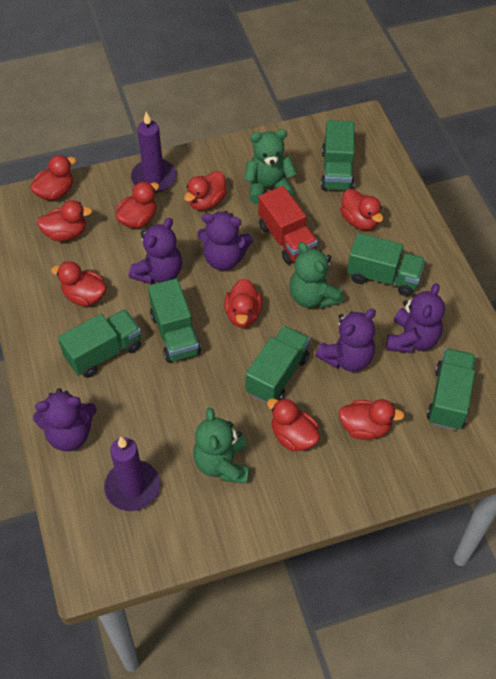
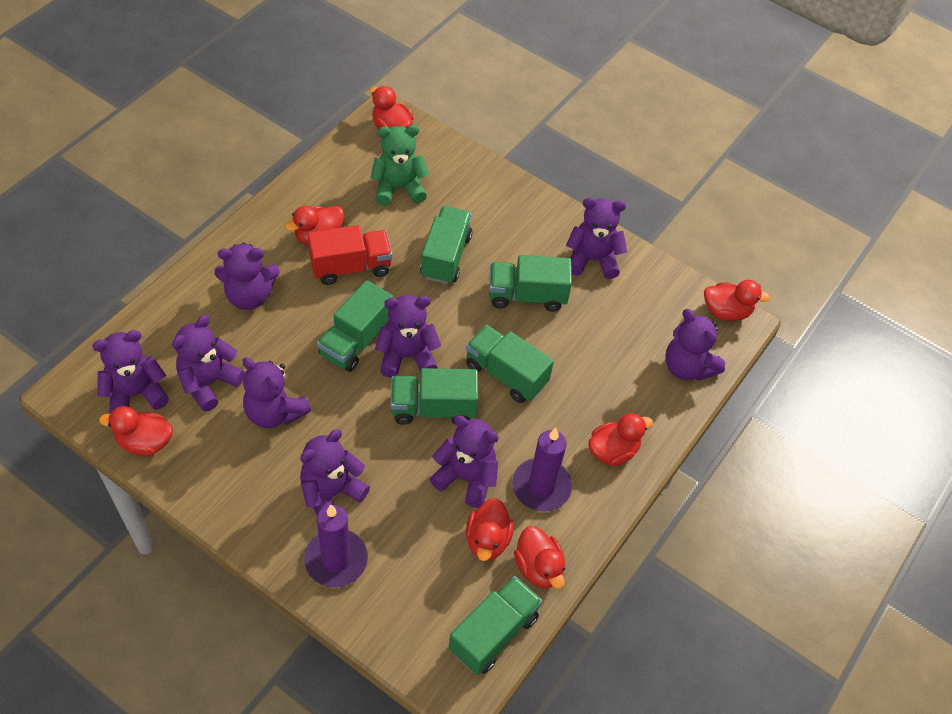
green teddy bear: [193,408,250,484] [244,129,297,204] [289,242,344,309] = 3 -> [370,125,430,206] = 1
purple teddy bear: [33,388,97,451] [129,218,182,284] [197,211,253,270] [315,309,376,372] [386,283,445,353] = 5 -> [92,330,169,414] [172,315,245,412] [214,242,280,310] [242,357,311,428] [300,429,370,515] [375,295,441,378] [429,415,499,508] [566,197,627,279] [666,309,725,381] = 9
red duck: [30,155,76,201] [37,200,93,241] [51,261,107,306] [115,181,159,228] [184,171,227,210] [224,278,262,328] [267,398,320,451] [339,399,405,440] [340,189,383,230] = 9 -> [99,406,173,456] [285,206,344,245] [370,86,414,129] [466,498,514,561] [514,526,565,589] [588,413,653,466] [704,280,770,321] = 7

